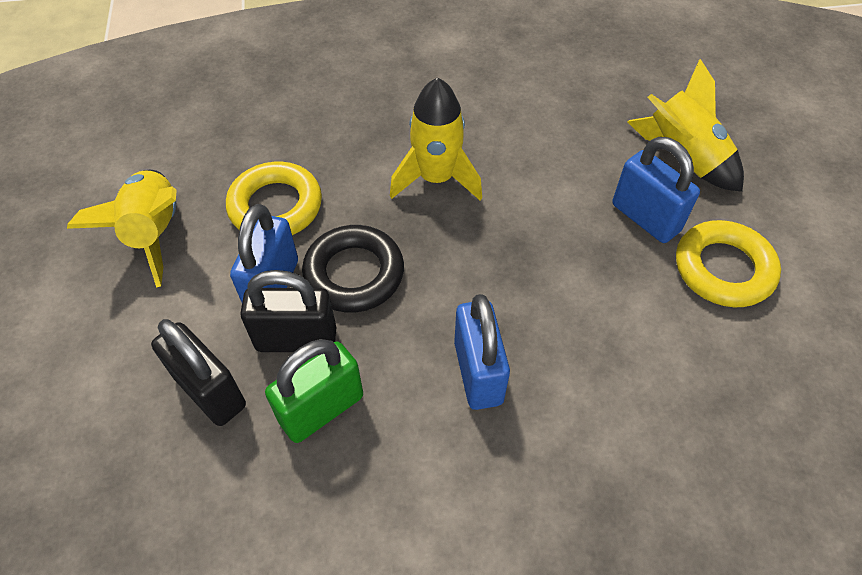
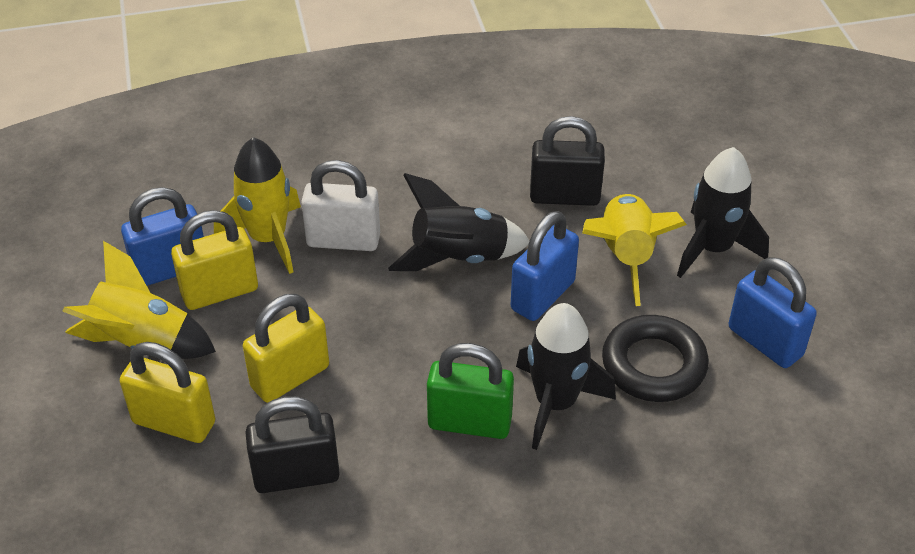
black rocket: none = 0 -> [388,173,529,271] [516,303,616,450] [677,147,769,278] = 3
white padlock: none = 0 -> [301,160,380,251] = 1
yellow padlock: none = 0 -> [120,342,215,443] [171,210,258,310] [243,294,329,403] = 3
yellow ring: [226,162,322,235] [676,220,781,307] = 2 -> none = 0

